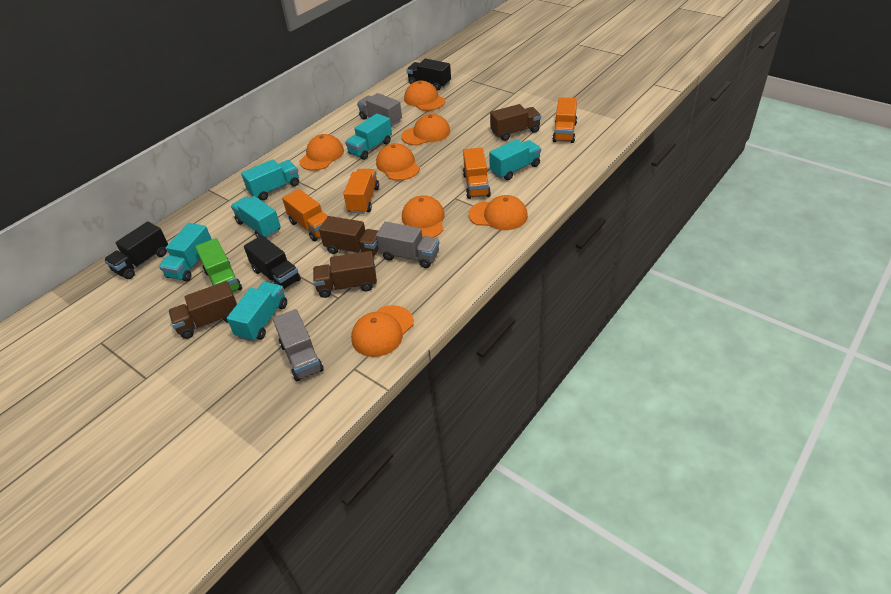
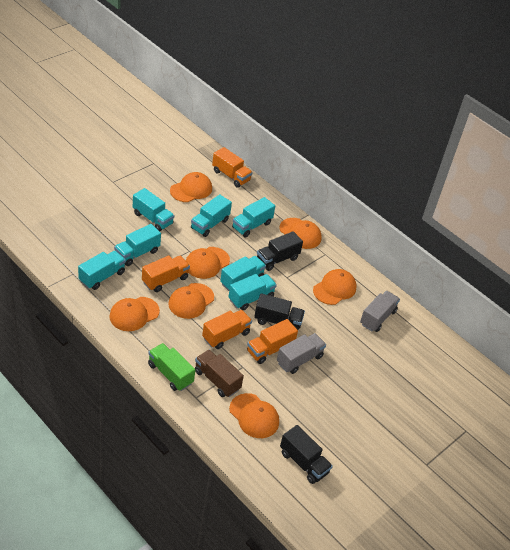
brown truck: [168,281,237,339] [313,251,377,298] [319,216,378,258] [490,104,541,141] = 4 -> [195,350,244,397] = 1
grey truck: [273,309,324,381] [357,93,402,127] [376,222,439,268] = 3 -> [277,333,326,374] [360,291,400,332] = 2
turquoise truck: [159,223,212,282] [227,282,287,342] [231,196,281,239] [241,159,299,200] [345,113,392,160] [489,139,541,180] = 6 -> [78,251,126,290] [114,224,161,266] [133,188,174,231] [191,194,232,237] [220,256,266,291] [228,274,277,310] [232,197,275,237] = 7

